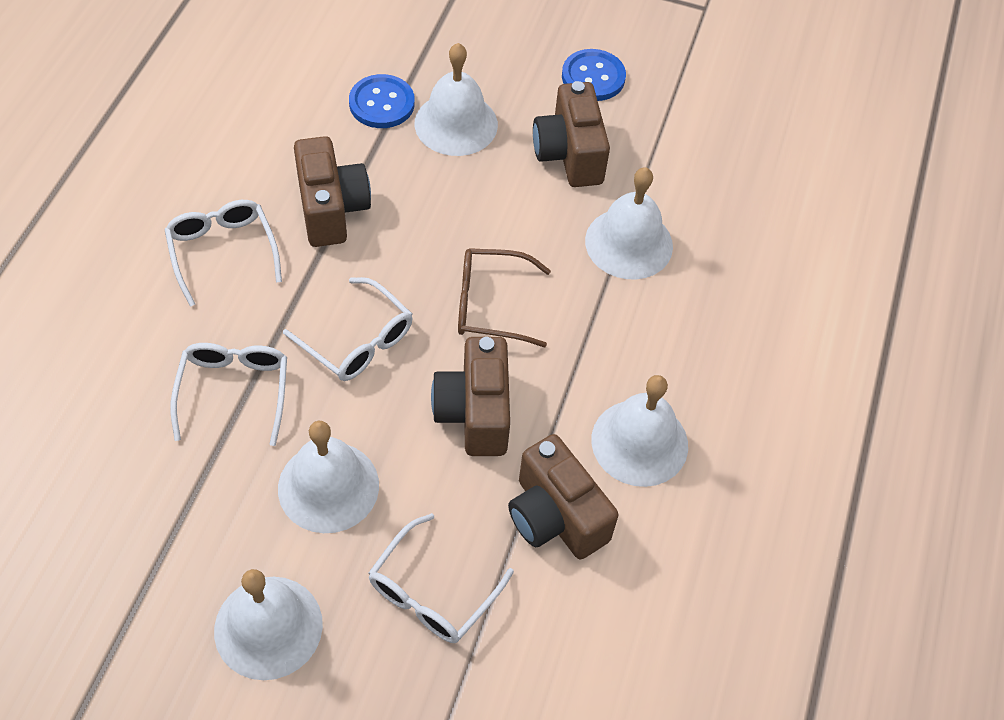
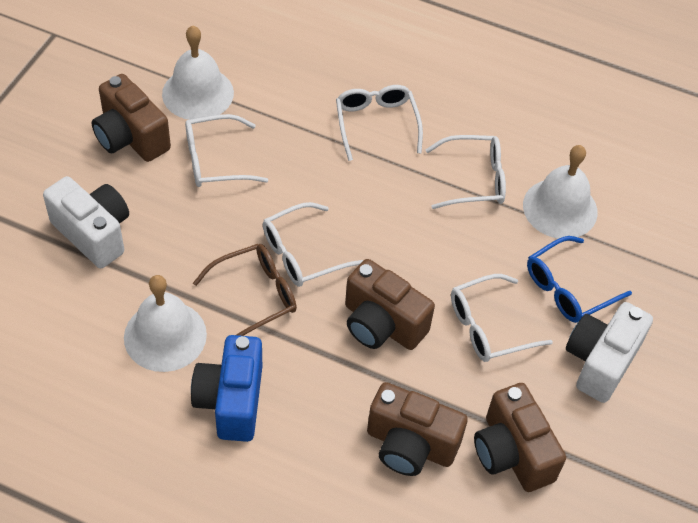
blue button: [349,74,415,128] [562,49,626,101] = 2 -> none = 0
blue camera: none = 0 -> [191,335,262,442] = 1
blue glasses: none = 0 -> [527,236,632,323] = 1
white bell: [214,569,323,680] [278,421,379,533] [415,43,498,156] [585,167,673,280] [591,375,688,487] = 5 -> [124,275,207,372] [162,25,234,120] [523,145,598,239] = 3
white camera: none = 0 -> [43,176,129,268] [566,302,653,403] = 2
white glasses: [164,200,282,307] [170,343,287,446] [283,277,413,381] [368,513,514,643] = 4 -> [185,114,268,187] [263,202,364,287] [336,85,423,161] [425,135,506,209] [451,274,553,362] = 5

